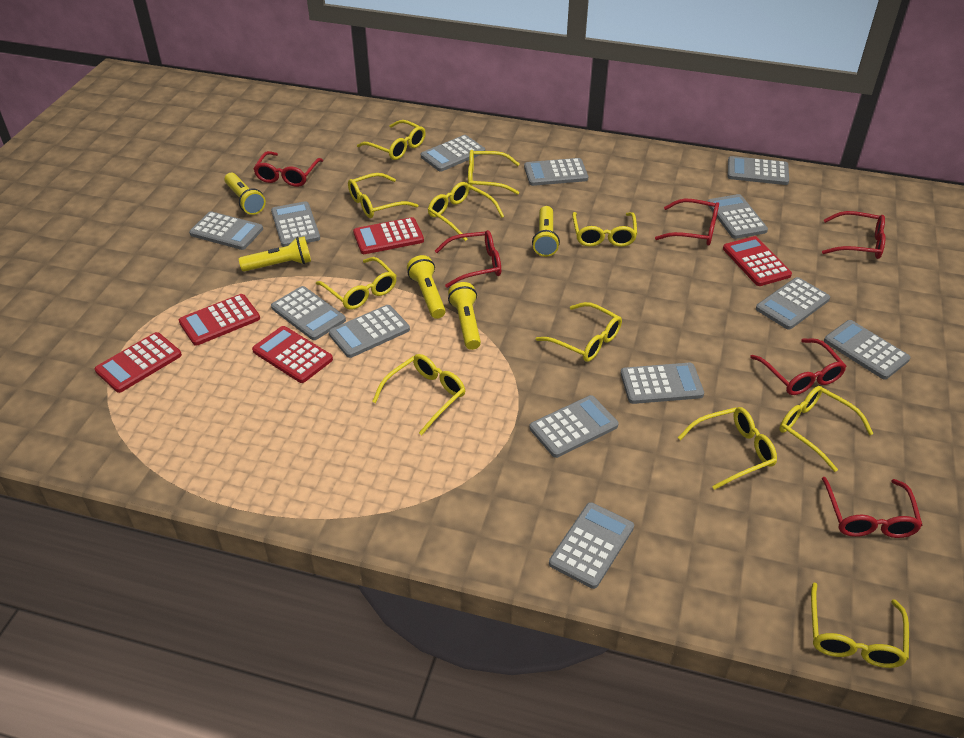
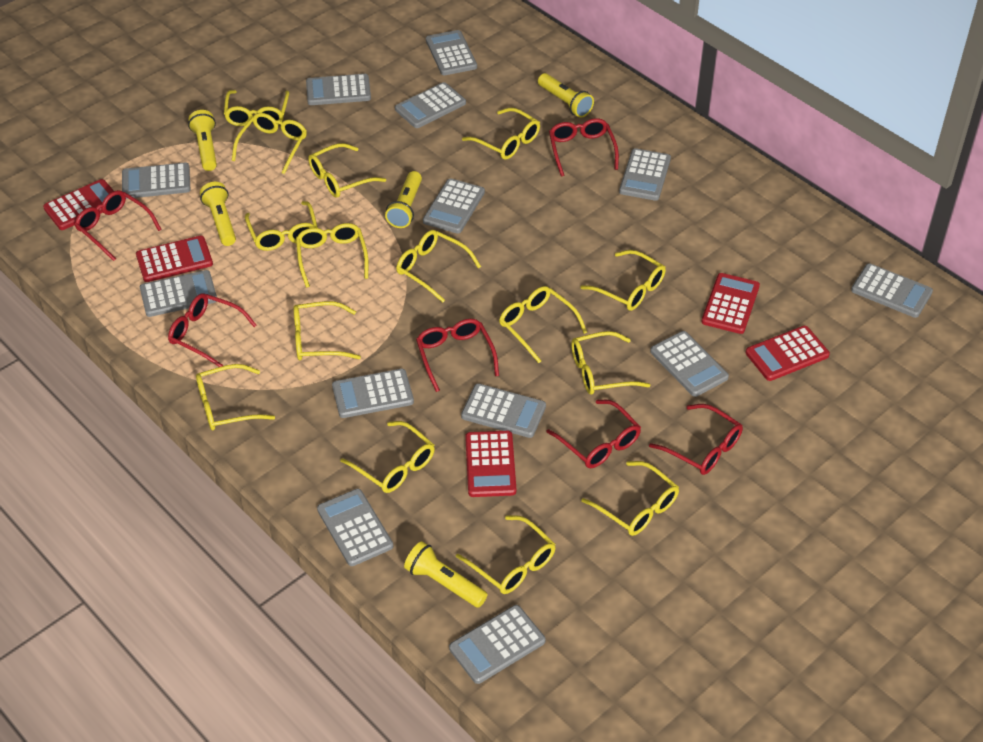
yellow glasses: [316,257,397,310] [348,173,418,218] [357,120,426,160] [372,354,465,435] [428,182,504,241] [468,150,520,195] [535,302,622,362] [572,212,637,247] [678,407,777,490] [779,386,873,472] [811,583,909,668] = 11 -> [196,364,275,430] [224,90,289,126] [232,113,307,174] [245,201,318,251] [294,301,361,360] [296,223,368,288] [308,143,386,198] [340,421,435,493] [396,230,481,303] [456,515,556,594] [462,108,540,160] [499,286,587,363] [571,331,650,395] [581,250,666,311] [581,461,679,536] = 15

